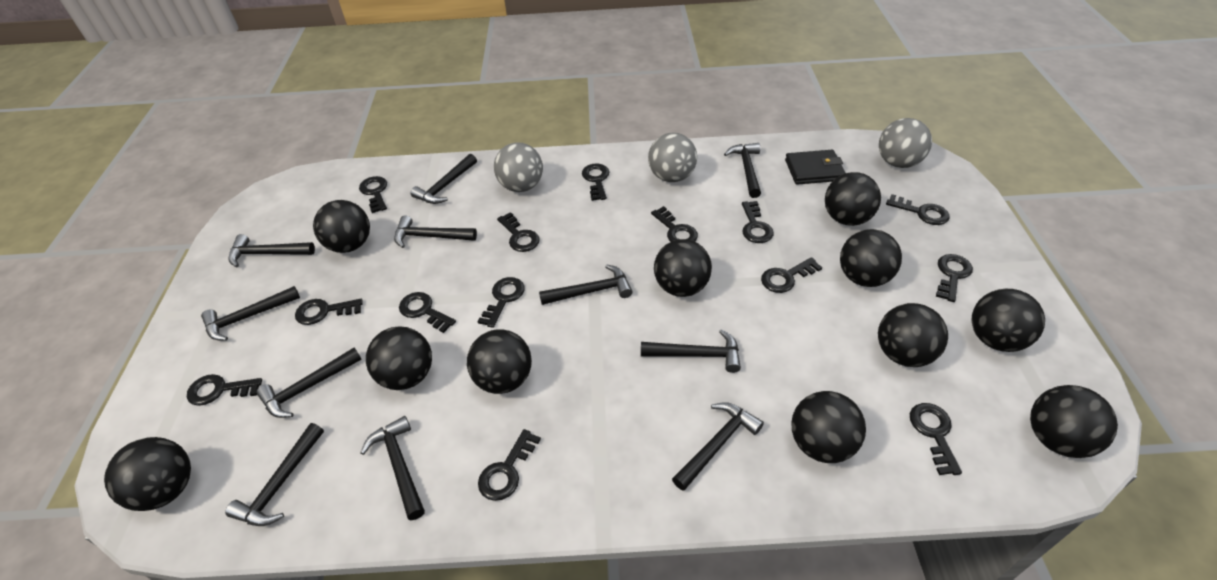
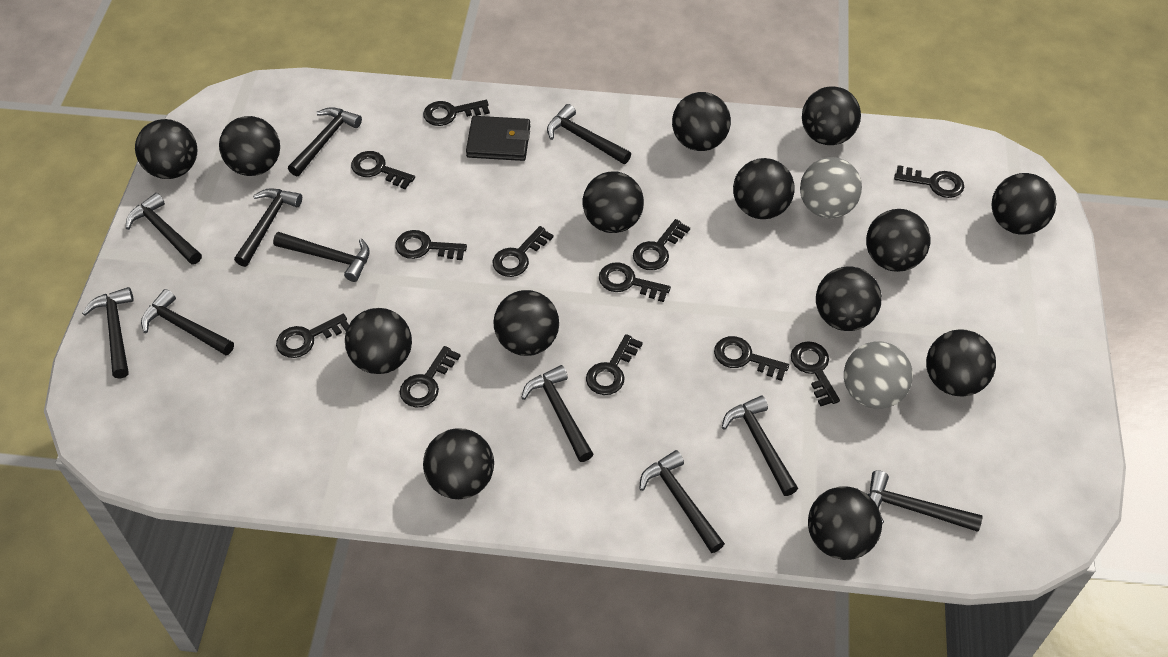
black ball: [104,437,191,511] [313,200,370,253] [366,326,432,390] [467,329,532,394] [654,239,712,297] [791,391,866,463] [825,172,881,226] [840,229,902,287] [878,303,948,367] [972,289,1045,352] [1030,385,1118,458] = 11 -> [135,119,197,179] [219,116,280,176] [345,308,412,374] [423,428,494,499] [493,290,559,356] [583,171,644,233] [672,92,731,151] [733,158,795,219] [802,86,861,145] [808,486,882,560] [816,267,882,331] [866,209,931,272] [926,329,996,397] [992,173,1056,235] = 14
black key: [187,374,262,406] [295,299,363,325] [359,176,387,213] [399,292,456,333] [477,277,524,328] [478,429,541,501] [497,212,540,252] [582,163,609,201] [651,206,698,242] [742,201,774,243] [761,257,822,293] [886,194,950,225] [910,403,962,475] [936,254,973,302] = 14 -> [276,314,349,358] [351,151,415,190] [395,230,467,260] [400,346,461,408] [423,100,490,126] [493,226,554,277] [586,334,643,395] [599,262,671,302] [633,219,690,270] [714,336,789,381] [791,341,840,406] [894,165,964,198] = 12
grey ball: [494,143,543,192] [648,133,697,182] [879,118,932,168] = 3 -> [800,157,862,218] [844,342,913,409] = 2

